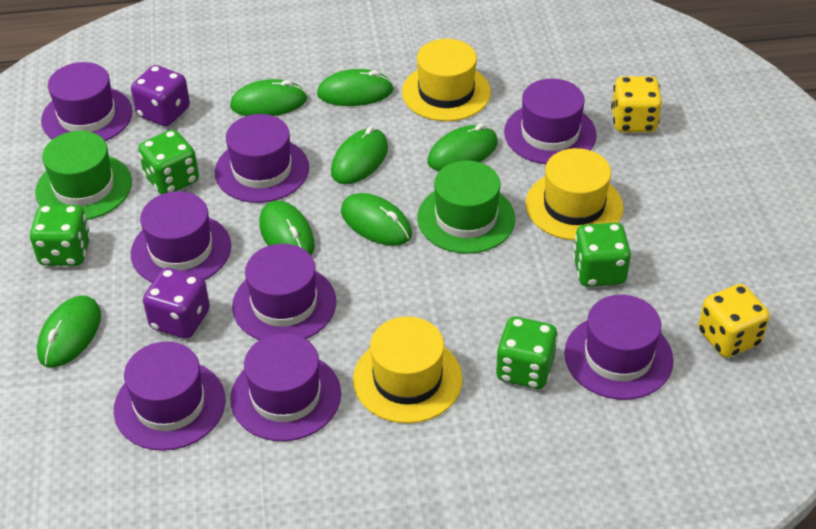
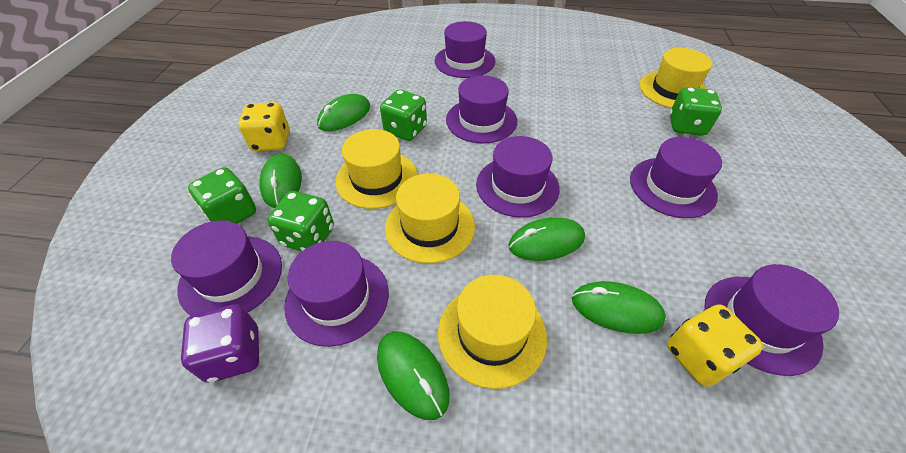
green hat: [35,131,132,220] [417,160,515,254] = 2 -> none = 0
green mouse: [37,295,101,368] [230,79,307,116] [259,200,315,255] [317,69,394,106] [331,126,388,184] [341,193,412,246] [428,124,498,171] = 7 -> [259,154,302,208] [317,94,370,131] [377,332,450,420] [508,217,585,261] [572,281,666,334] = 5
purple dice: [131,65,190,126] [143,268,210,339] = 2 -> [181,304,259,383] = 1
purple hat: [41,62,133,141] [114,342,225,451] [131,191,231,283] [215,114,309,203] [230,333,341,441] [232,244,336,340] [504,79,597,164] [564,295,674,400] = 8 -> [171,220,282,316] [284,241,389,347] [434,21,495,78] [446,75,517,143] [476,136,560,218] [630,137,722,218] [705,264,839,376] = 7
yellow hat: [353,317,463,424] [402,39,491,121] [526,148,623,240] = 3 -> [336,129,418,209] [385,174,475,263] [438,275,547,389] [639,48,712,108] = 4

